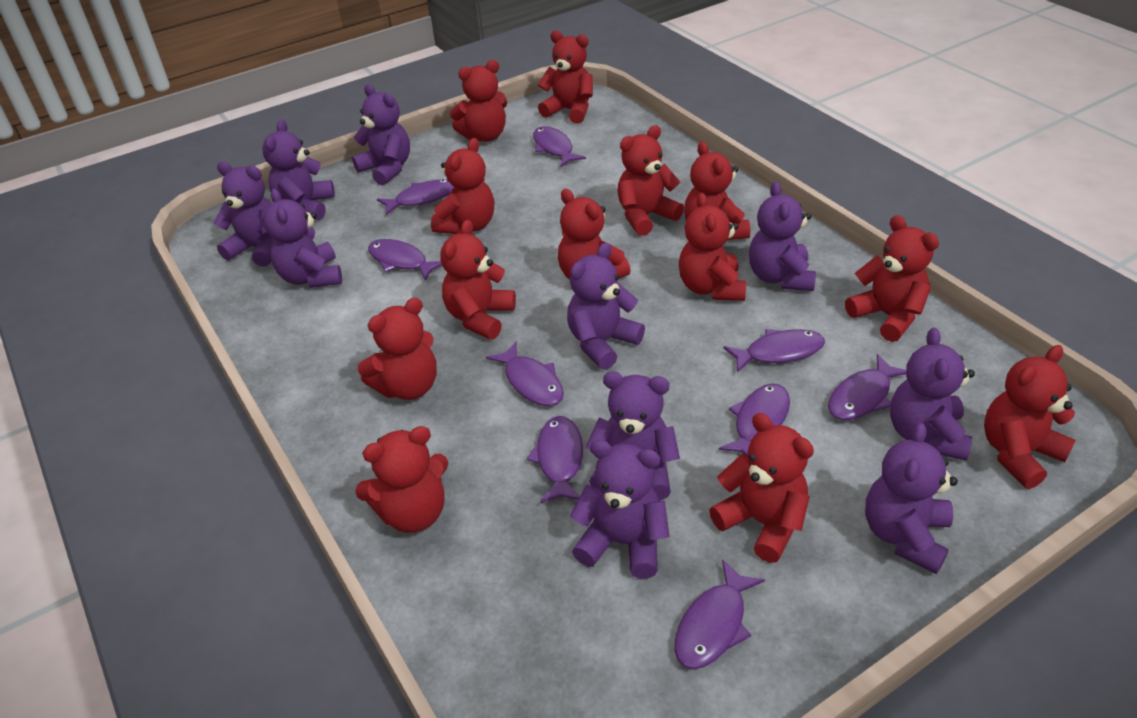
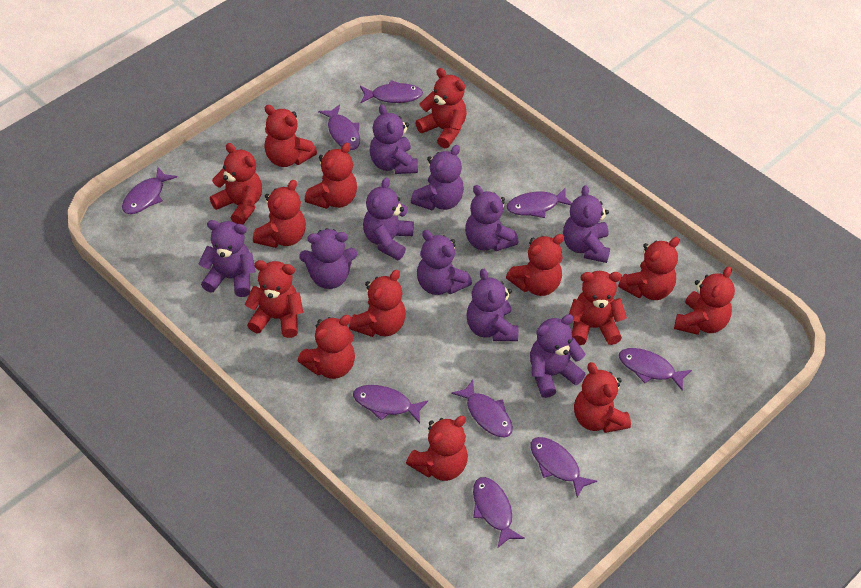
red teddy bear: [355,426,448,533] [358,298,437,400] [431,138,494,234] [441,220,516,340] [450,60,507,142] [538,30,593,123] [558,189,630,280] [617,125,684,236] [679,193,746,301] [684,141,750,240] [709,413,814,563] [845,215,939,342] [984,345,1076,489] = 13 -> [210,143,262,225] [245,260,303,338] [253,180,306,248] [264,105,317,167] [298,315,355,379] [305,142,357,209] [349,270,406,337] [406,416,468,481] [415,68,467,148] [506,234,564,296] [569,271,627,345] [574,362,631,433] [618,237,680,300] [674,266,735,335] = 14

